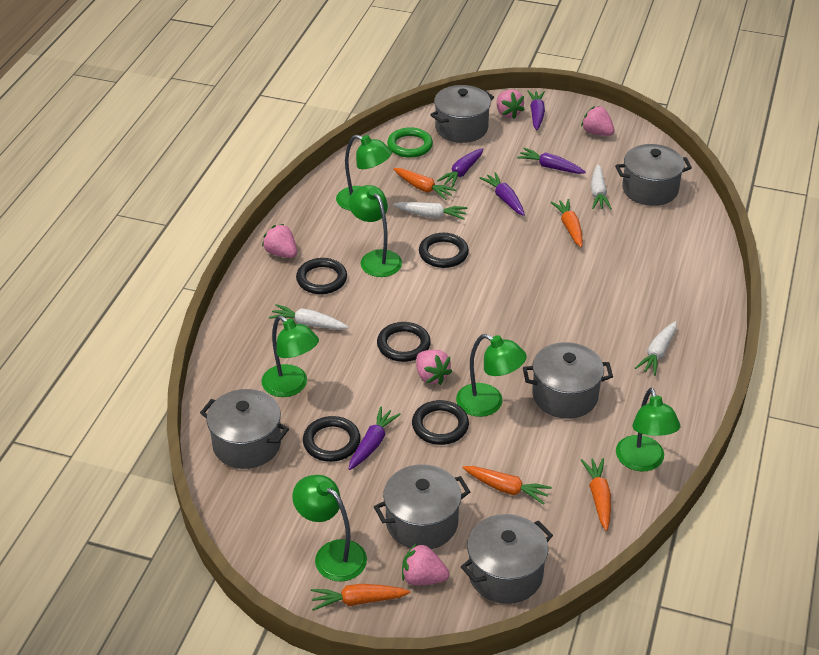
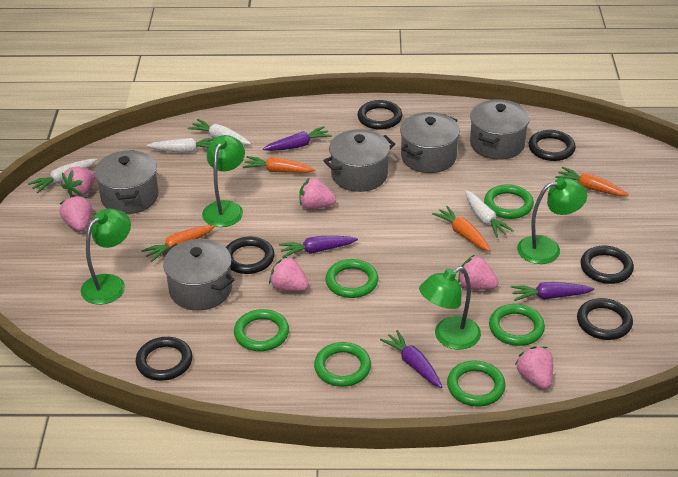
black ring: [296,258,347,294] [303,416,361,462] [377,322,431,362] [412,400,469,445] [419,233,469,268] = 5 -> [136,337,193,381] [226,237,275,274] [358,100,402,130] [529,130,576,161] [577,298,633,340] [581,246,634,284] = 6
green lamp: [261,315,319,397] [292,475,367,581] [336,135,392,211] [349,185,402,277] [456,334,527,417] [616,388,680,471] = 6 -> [81,209,131,305] [202,135,245,227] [419,266,481,350] [517,178,588,264] = 4
green ring: [387,127,433,158] = 1 -> [234,309,289,351] [314,342,371,387] [326,259,378,298] [447,360,505,407] [484,184,534,219] [489,304,545,346] = 6
grey pot: [200,389,289,469] [374,464,470,549] [430,85,494,143] [461,514,553,604] [523,342,613,419] [615,144,692,206] = 6 -> [94,150,159,214] [162,239,234,311] [323,129,395,192] [400,112,460,173] [470,99,530,160] = 5
orange carrot: [311,584,410,611] [393,168,457,200] [463,466,552,505] [551,199,583,247] [581,458,611,531] = 5 -> [141,225,215,262] [243,156,316,173] [432,206,490,251] [555,167,629,196] = 4
pink strawberry: [262,224,297,258] [402,542,449,585] [416,350,452,385] [497,90,525,119] [581,106,615,136] = 5 -> [60,195,92,232] [62,167,95,197] [269,256,309,291] [299,178,336,209] [458,255,498,290] [515,346,553,389] = 6
purple carrot: [349,407,401,470] [437,148,483,188] [480,172,525,216] [517,148,586,174] [527,91,545,130] = 5 -> [263,126,332,151] [279,236,358,258] [380,330,442,388] [510,282,594,301] = 4

